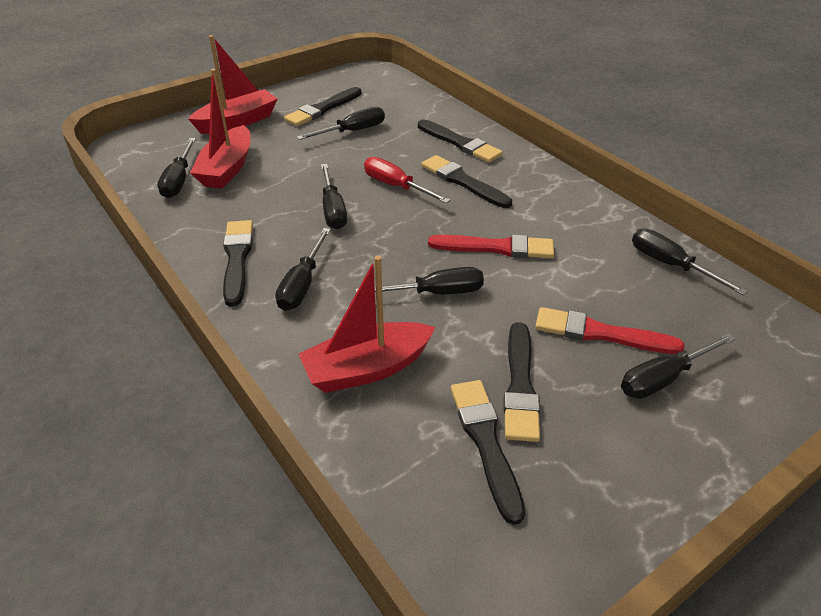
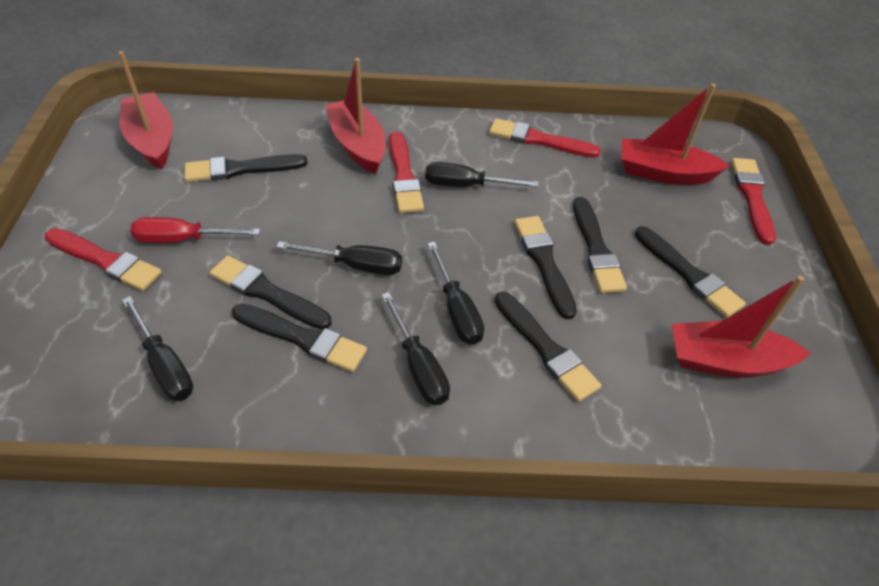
black brush: [223,220,253,307] [284,87,362,126] [418,119,503,163] [421,155,512,208] [451,380,525,525] [504,322,540,442] = 6 -> [184,154,308,182] [209,255,332,330] [232,304,367,372] [494,291,602,402] [515,216,577,319] [573,197,627,293] [635,226,746,318] = 7
black screwdriver: [157,138,196,198] [275,228,331,311] [297,107,385,140] [321,164,347,229] [356,267,484,294] [621,334,736,399] [632,228,748,296] = 7 -> [122,296,193,401] [276,241,402,275] [381,292,450,405] [425,162,539,187] [428,242,484,345] = 5
red boat: [188,35,278,134] [190,69,251,189] [298,256,436,393] = 3 -> [118,51,173,170] [325,58,386,174] [621,84,730,185] [672,276,810,378] = 4
red brush: [428,234,554,258] [535,307,684,354] = 2 -> [45,228,162,291] [389,131,424,213] [489,118,601,158] [731,158,776,245] = 4

